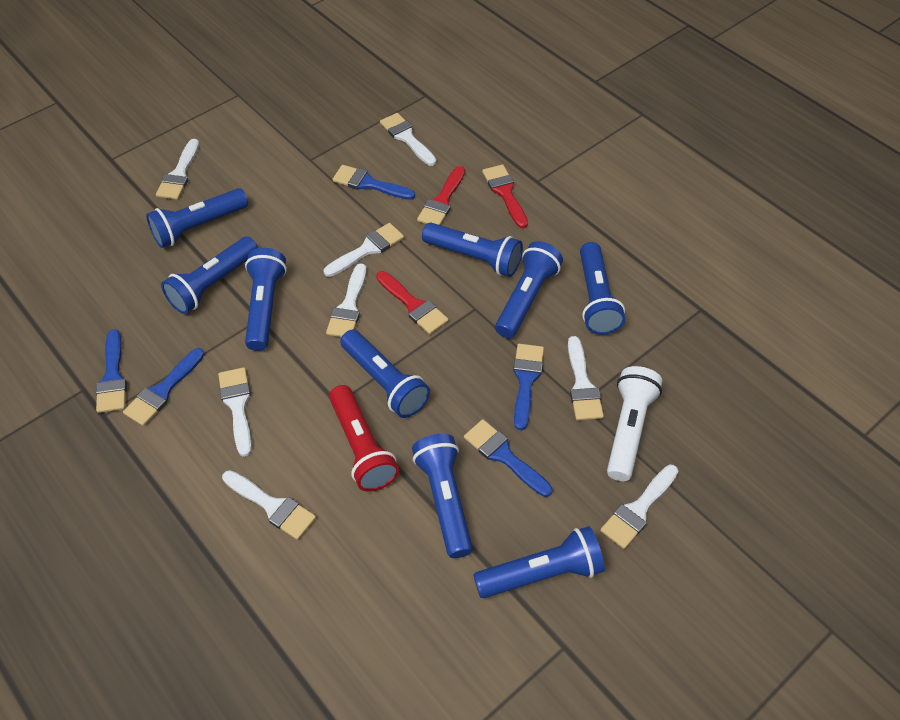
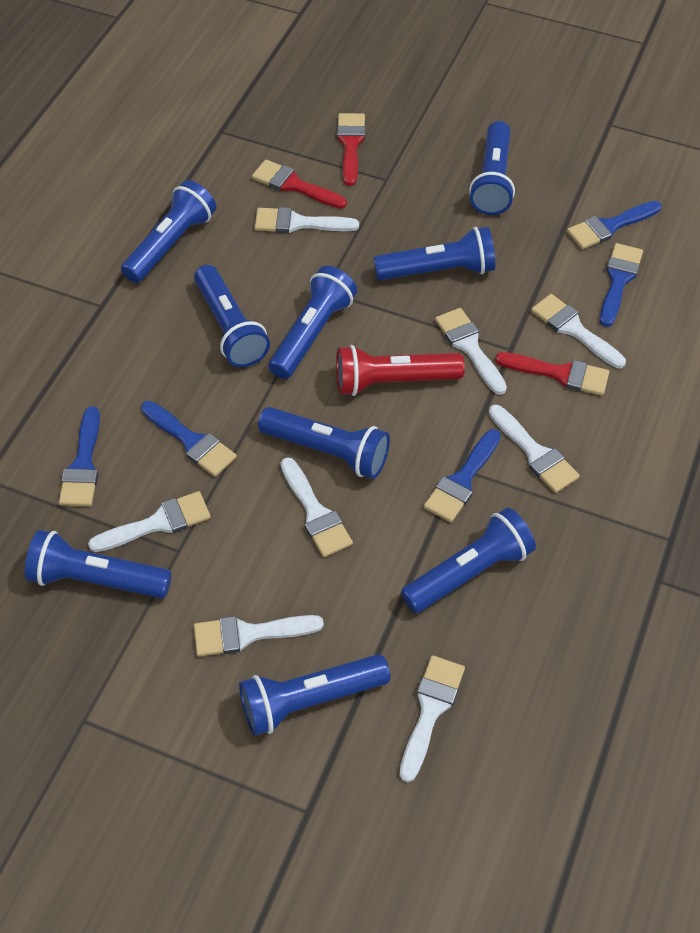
white flashlight: [607,366,663,481] = 1 -> none = 0

